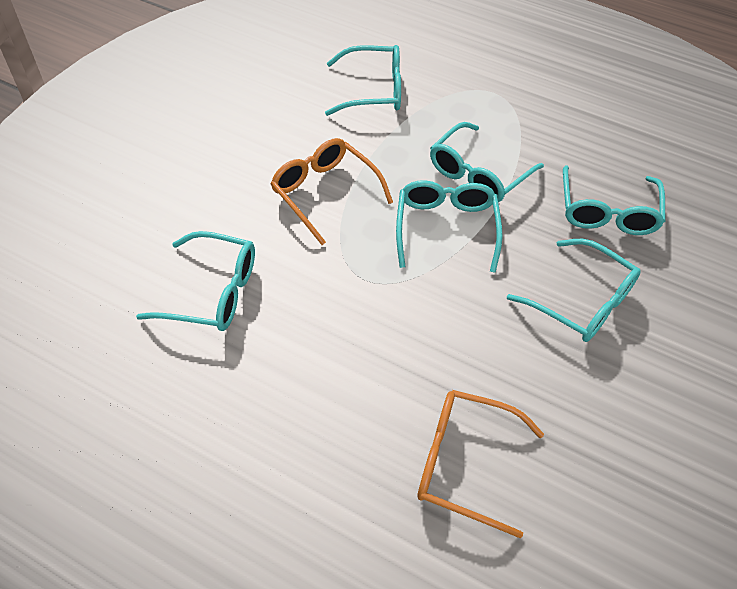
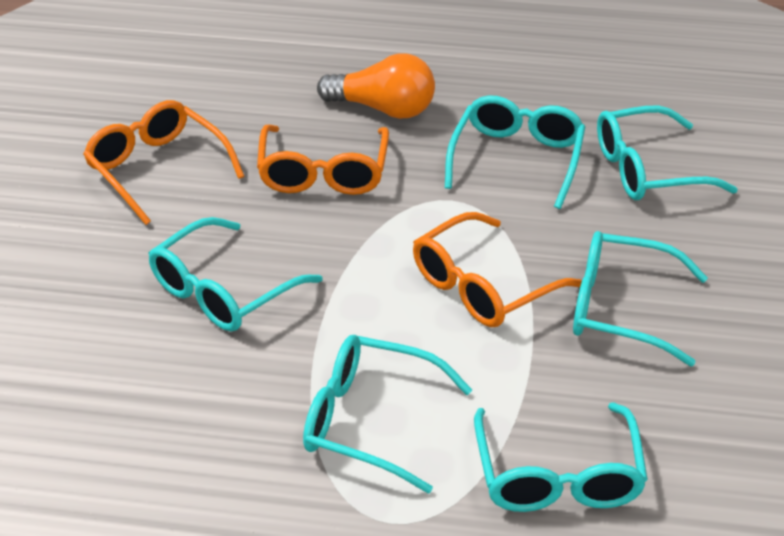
orange glasses: [271,138,393,245] [417,390,544,538] = 2 -> [83,100,245,225] [257,125,389,195] [413,212,582,327] = 3
orange light bulb: none = 0 -> [317,54,435,119] = 1

